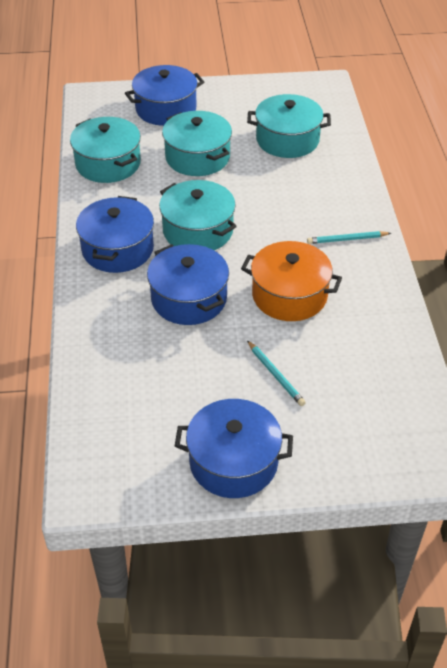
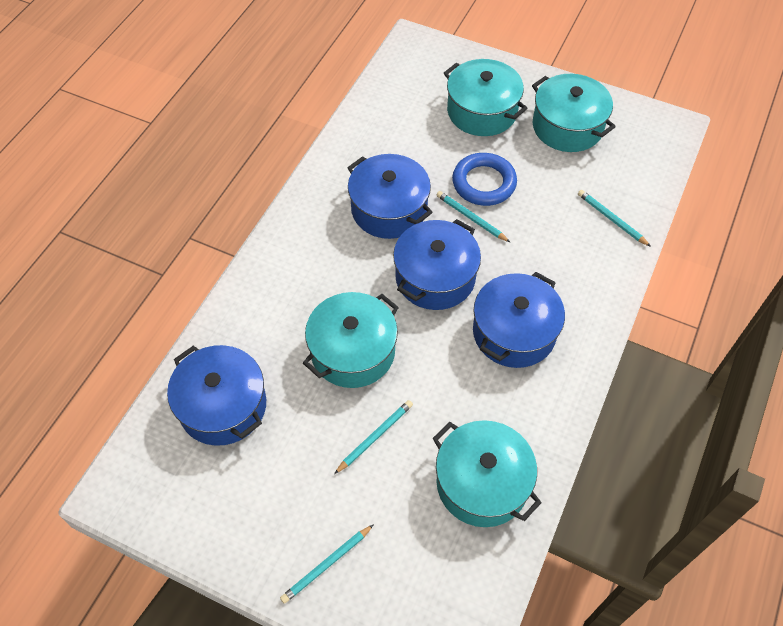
blue ring: none = 0 -> [452,153,517,206] = 1
orange pot: [241,241,342,321] = 1 -> none = 0
turquoise pencil: [247,340,306,406] [307,231,391,244] = 2 -> [280,524,374,604] [334,400,413,474] [437,191,510,242] [578,190,651,247] = 4

